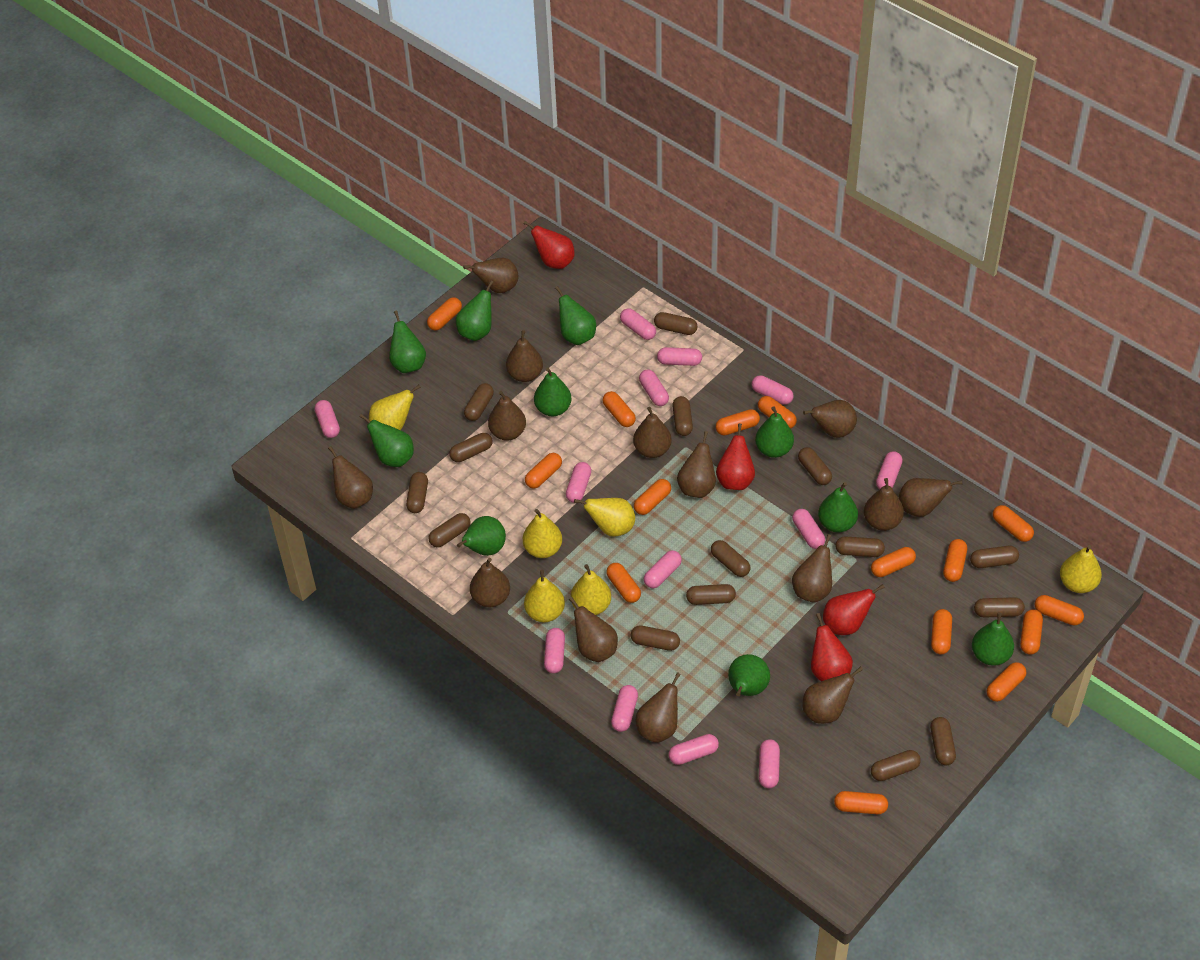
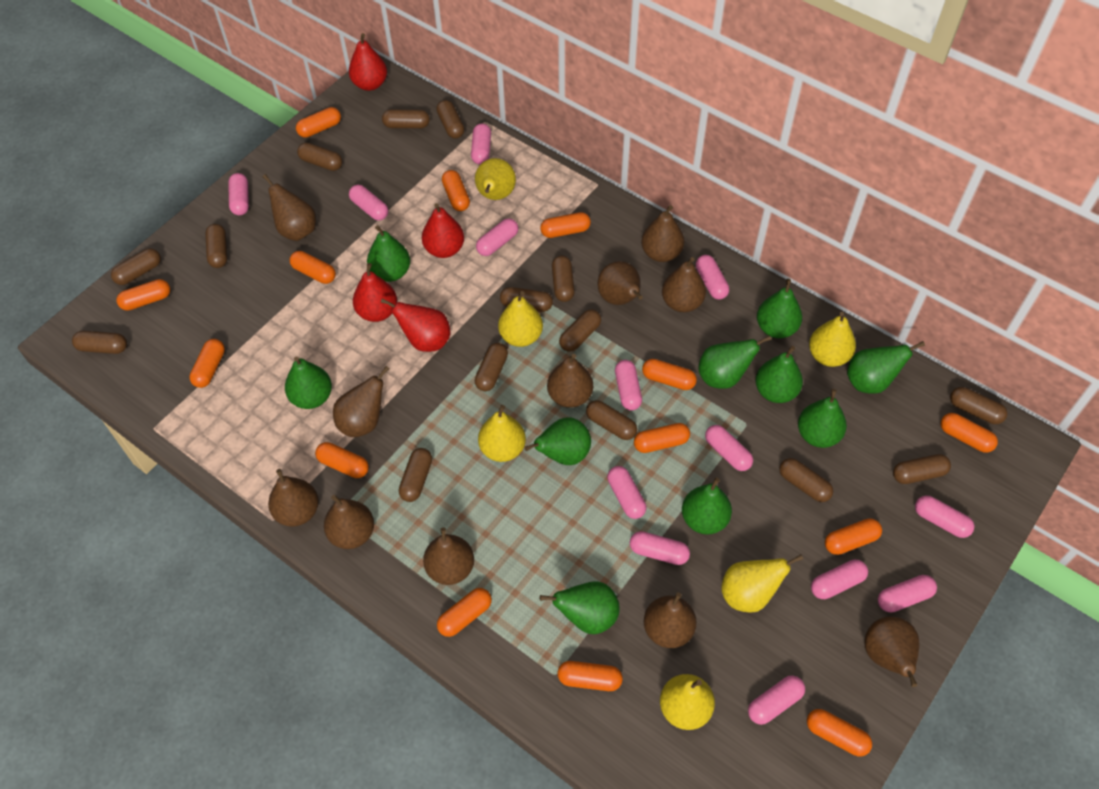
brown pear: [328,446,373,509] [463,258,519,293] [470,558,510,607] [488,391,526,441] [506,330,543,382] [569,597,618,662] [633,407,672,458] [636,672,681,743] [677,431,716,498] [792,534,832,603] [802,667,863,724] [803,400,857,438] [864,478,904,531] [899,478,963,517] = 14 -> [263,174,316,241] [268,469,319,527] [324,495,374,549] [333,366,389,437] [423,527,474,585] [547,354,593,408] [598,261,643,305] [641,205,684,262] [644,592,697,648] [662,257,706,312] [865,617,919,687] = 11
orange capsule: [427,297,462,331] [525,453,562,489] [603,391,636,427] [606,563,641,603] [634,479,671,515] [716,409,760,436] [758,396,797,429] [834,791,888,814] [871,547,916,577] [931,609,952,654] [943,539,967,582] [987,662,1026,702] [993,505,1034,542] [1020,609,1043,655] [1035,595,1084,625] = 15 -> [116,279,170,311] [189,339,225,388] [290,251,336,284] [296,107,341,138] [315,442,369,478] [437,588,492,637] [442,170,470,211] [540,212,591,238] [558,661,623,691] [634,423,690,453] [642,359,697,390] [807,709,872,757] [825,518,882,555] [941,413,998,453] = 14

